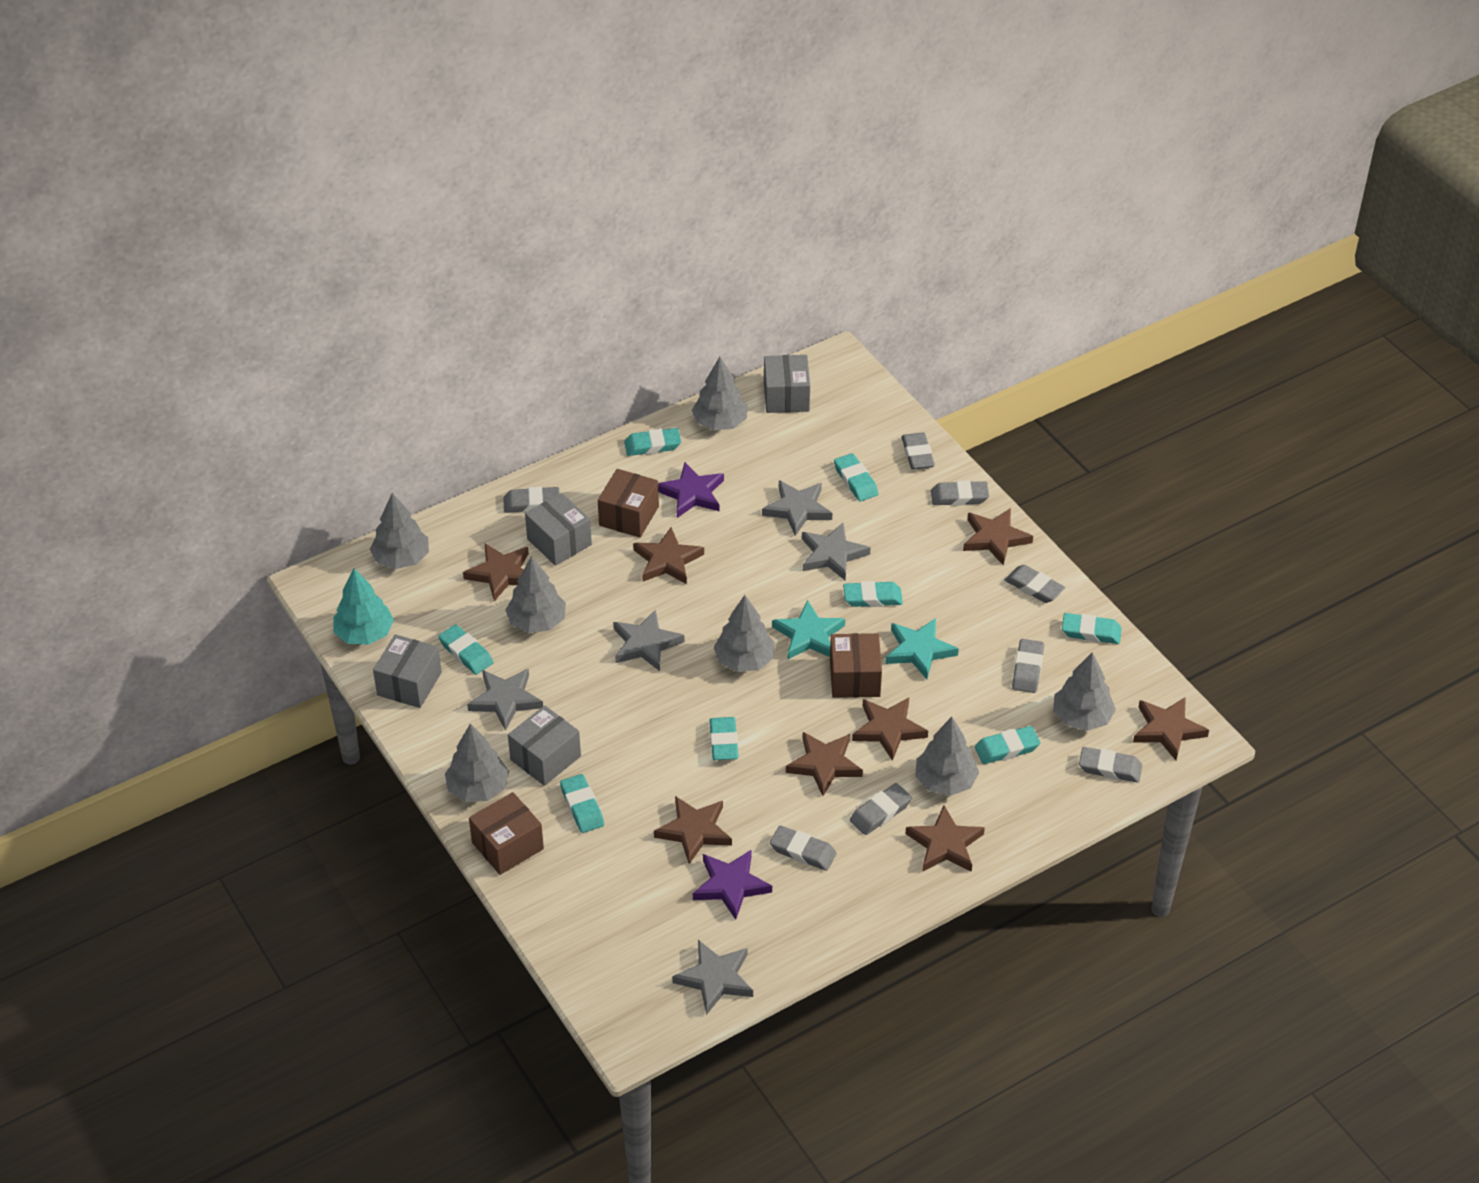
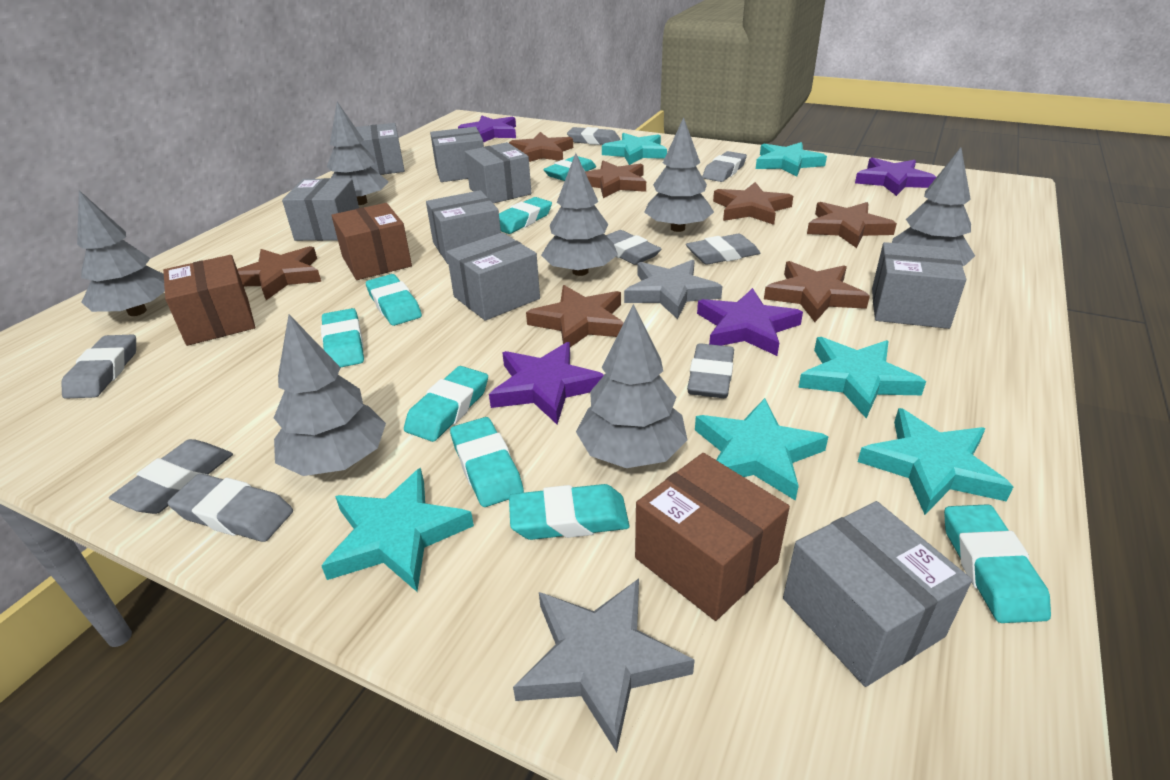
brown star: [463,543,529,601] [633,527,704,584] [654,796,732,864] [786,732,863,796] [852,697,928,761] [906,805,985,872] [963,508,1033,566] [1133,697,1209,760] = 8 -> [237,246,321,300] [509,132,573,162] [526,285,624,347] [585,161,646,198] [713,182,793,225] [764,261,870,322] [807,202,897,248] = 7
grey box: [373,634,442,708] [508,705,581,786] [525,493,592,566] [764,355,810,413] = 4 -> [282,178,359,241] [355,123,405,175] [426,190,501,264] [430,127,484,182] [447,233,540,321] [465,142,532,203] [783,501,972,687] [872,242,966,329] = 8
grey star: [467,668,543,731] [613,609,684,671] [672,940,753,1015] [762,480,832,536] [802,523,870,581] = 5 -> [513,579,695,752] [624,260,722,319] = 2
purple star: [658,462,724,518] [693,849,772,920] = 2 -> [458,116,516,143] [489,342,604,424] [697,288,803,356] [855,157,936,196] = 4
turquoise star: [772,600,845,659] [885,618,959,679] = 2 -> [321,468,474,592] [602,133,667,165] [695,398,829,501] [756,142,827,177] [798,337,926,418] [858,408,1013,515] = 6
turquoise tree: [333,569,394,645] = 1 -> none = 0

